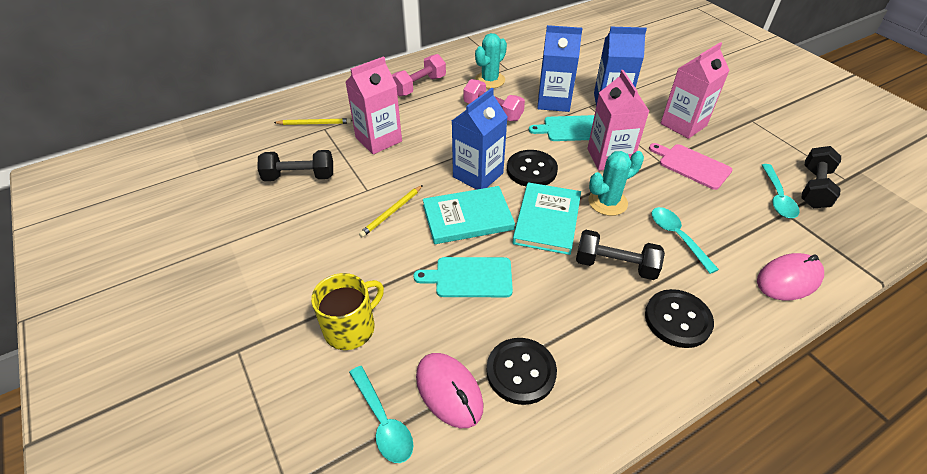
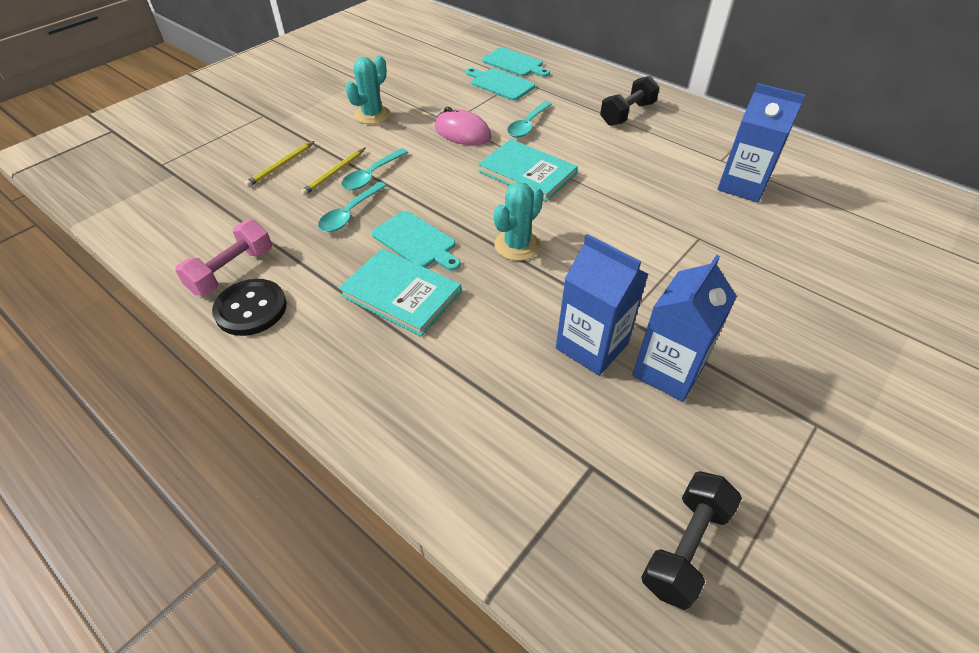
black button: [486,338,557,405] [507,150,558,186] [645,289,714,348] = 3 -> [212,279,287,336] = 1
black dumbbell: [257,150,333,181] [576,230,665,280] [802,146,841,208] = 3 -> [600,76,660,126] [641,471,742,610] = 2
pink carton: [345,56,402,154] [588,70,649,171] [660,42,730,139] = 3 -> none = 0
pink cutting board: [649,143,732,190] = 1 -> none = 0
pink dumbbell: [392,54,446,96] [464,79,525,121] = 2 -> [175,220,272,295] = 1
pink mouse: [416,353,483,428] [757,253,824,300] = 2 -> [435,107,491,145] = 1
turquoise cutting board: [413,257,513,297] [529,115,594,141] = 2 -> [372,211,461,271] [466,68,535,101] [482,47,550,77] = 3
yellow mug: [311,273,384,350] = 1 -> none = 0

